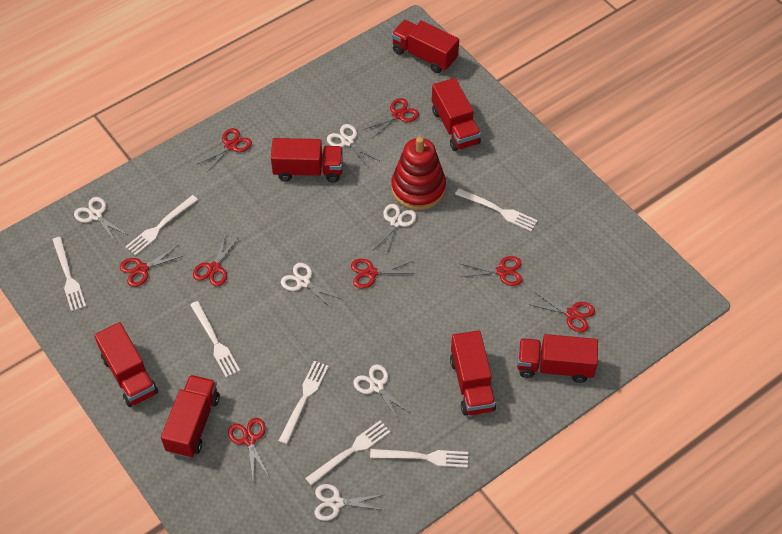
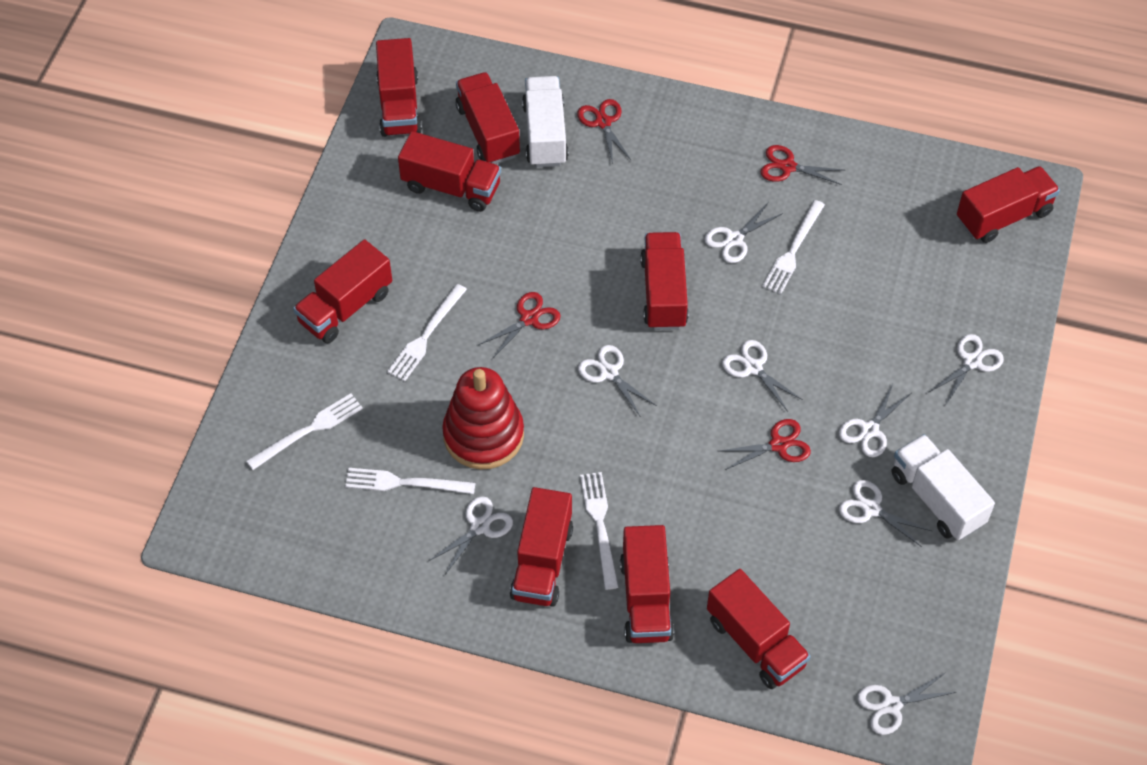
red scissors: [120,245,183,287] [193,233,239,287] [196,128,252,173] [228,418,269,480] [351,259,415,288] [363,98,419,138] [461,256,522,286] [528,292,595,332] = 8 -> [479,292,561,359] [577,99,632,164] [720,419,811,470] [761,145,843,185] = 4
red truck: [94,322,158,407] [161,375,220,458] [271,138,343,182] [391,20,459,73] [432,78,481,151] [450,330,496,416] [517,334,598,383] = 7 -> [293,239,392,343] [376,38,422,137] [398,131,501,212] [456,72,520,164] [510,487,573,607] [620,525,674,643] [640,232,688,330] [707,569,811,689] [957,166,1060,243] = 9
white fork: [52,237,86,311] [125,195,198,256] [190,301,240,377] [279,361,329,444] [305,420,390,486] [370,449,468,468] [455,188,538,231] = 7 -> [246,393,363,470] [345,468,475,494] [387,284,467,381] [580,472,618,590] [762,200,825,294] = 5
white scissors: [74,197,128,243] [281,263,341,309] [314,484,385,521] [327,124,379,168] [353,364,412,422] [372,204,417,255] = 6 -> [429,496,513,576] [578,345,657,417] [704,202,783,263] [722,340,803,412] [839,384,911,457] [839,480,932,547] [857,672,956,735] [928,334,1004,404] = 8
white truck: none = 0 -> [522,76,569,167] [892,434,995,540] = 2

